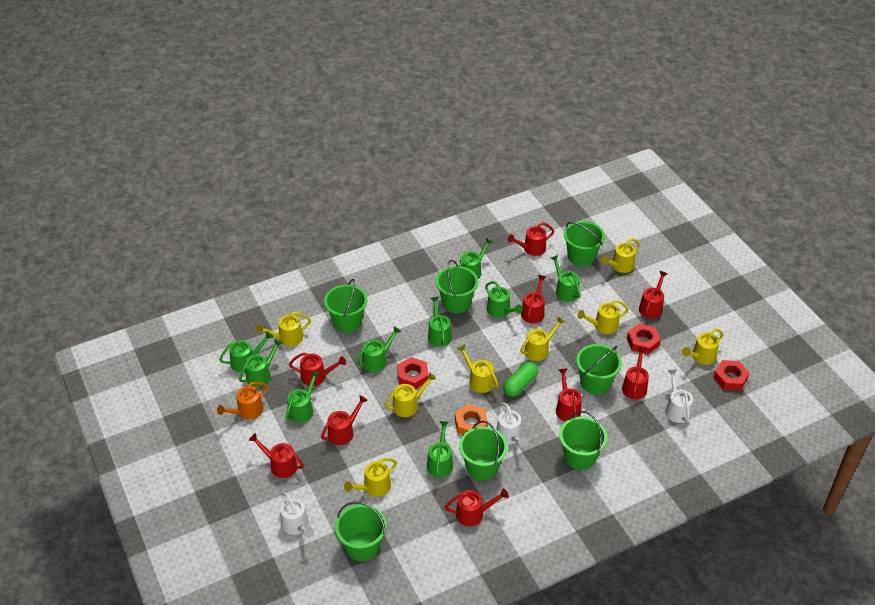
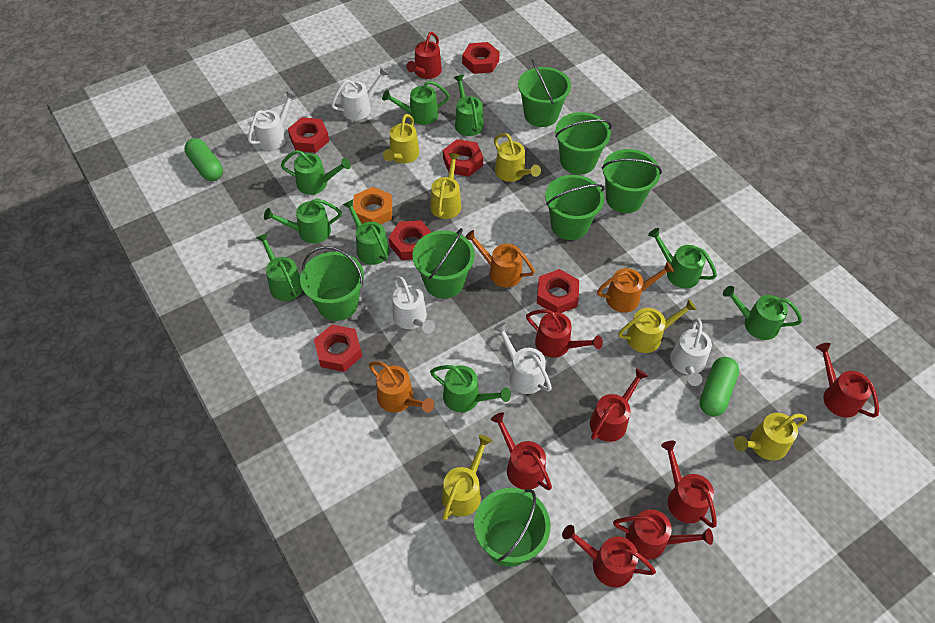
green capsule: [503,362,538,397] = 1 -> [184,138,223,181] [700,357,739,416] = 2
orange watering can: [217,382,268,420] = 1 -> [369,361,434,413] [465,230,535,287] [597,262,674,313] = 3
red nut: [397,357,429,389] [627,324,661,354] [713,360,750,390] = 3 -> [288,117,329,153] [314,324,362,372] [389,220,432,260] [443,139,483,177] [462,42,500,74] [537,269,579,313] = 6
red watering can: [249,433,304,478] [289,353,346,386] [321,395,368,445] [445,488,509,526] [508,223,554,256] [521,275,546,323] [556,368,582,422] [622,347,649,400] [639,271,668,319] = 9 -> [406,32,442,79] [491,412,552,490] [526,309,603,357] [562,525,656,587] [590,368,648,442] [613,509,713,560] [661,441,717,528] [816,343,879,418] = 8
white watering can: [280,492,314,538] [496,403,528,447] [665,369,693,423] = 3 -> [248,91,296,150] [331,67,389,120] [393,276,435,334] [493,322,552,394] [670,318,712,386] = 5
yellow watering can: [256,312,311,346] [344,458,397,497] [384,372,436,417] [457,344,499,393] [520,317,565,361] [577,300,629,334] [601,238,640,273] [682,329,723,365] = 8 -> [383,114,419,163] [430,153,461,219] [442,435,492,520] [494,133,541,182] [618,299,697,353] [734,413,807,461] = 6

